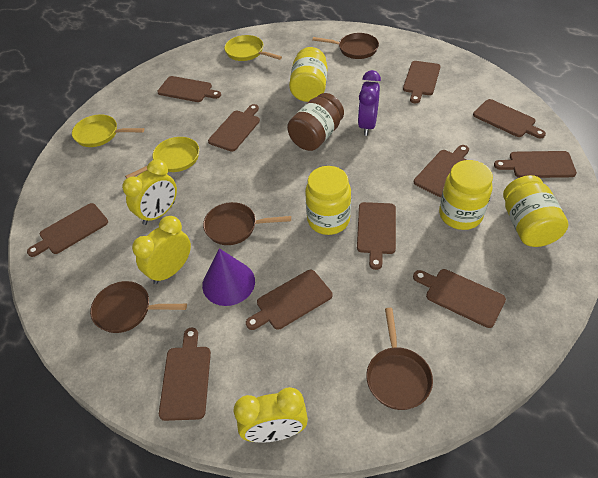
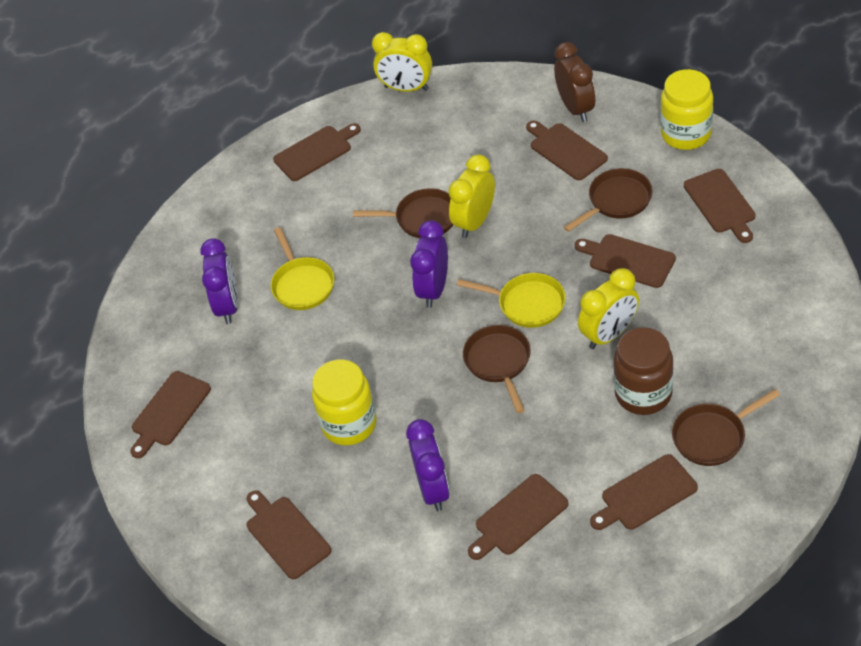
brown clock: none = 0 -> [554,42,595,122] = 1
brown cutting board: [27,203,108,257] [157,76,221,102] [159,328,211,421] [208,104,260,152] [246,270,332,330] [357,202,396,270] [403,61,441,103] [413,269,506,328] [414,145,469,197] [473,99,546,138] [494,151,577,178] = 11 -> [130,371,211,458] [247,491,331,579] [273,123,361,181] [468,474,568,560] [526,121,608,180] [575,234,676,288] [590,454,698,530] [684,169,756,243] = 8
purple clock: [358,70,381,136] = 1 -> [200,238,238,324] [406,419,450,511] [410,220,448,308] = 3
purple cone: [202,248,255,306] = 1 -> none = 0
yellow jar: [289,47,327,102] [305,166,351,235] [439,160,493,230] [503,175,569,247] = 4 -> [312,360,376,446] [660,69,713,150] = 2
yellow pan: [72,114,144,147] [125,137,199,178] [224,35,282,61] = 3 -> [271,227,334,310] [457,273,566,328] = 2

